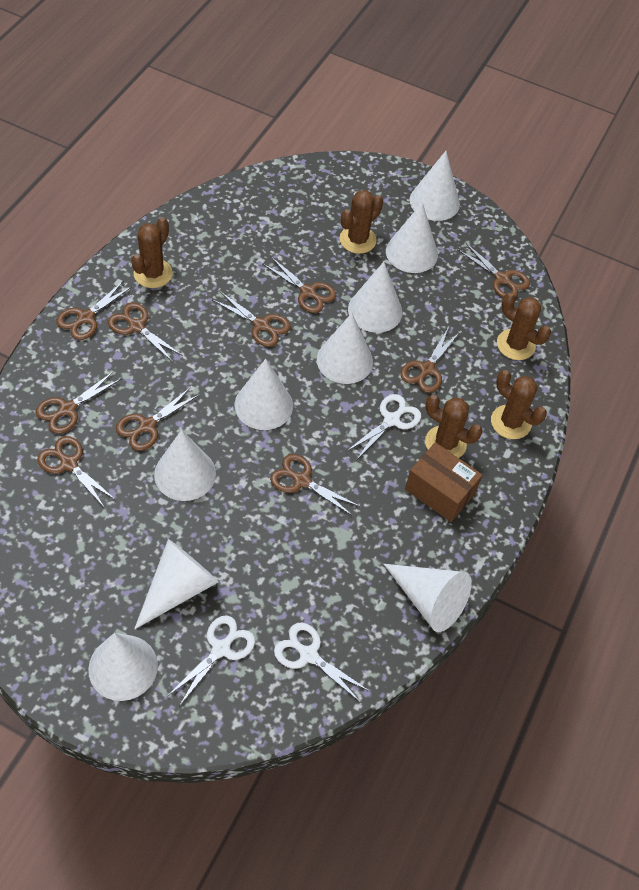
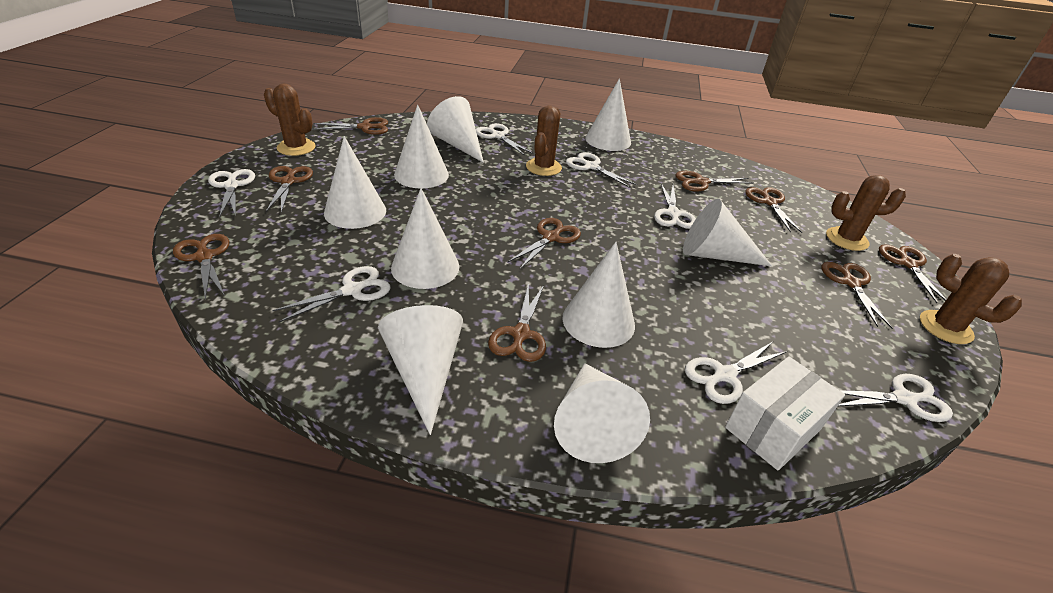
brown box: [405,442,483,522] = 1 -> none = 0
brown cactus: [131,217,173,288] [340,190,383,254] [425,395,483,458] [491,370,547,439] [497,293,551,360] = 5 -> [264,84,316,156] [526,106,562,176] [826,175,906,251] [920,254,1022,344] = 4
brown scissors: [36,371,121,434] [37,436,116,508] [56,280,133,340] [108,303,183,362] [116,387,200,451] [213,292,291,347] [263,257,336,313] [270,454,361,516] [400,327,460,393] [457,243,530,298] = 10 -> [173,234,229,300] [266,166,313,213] [312,117,388,135] [488,283,546,362] [507,218,581,269] [676,171,754,192] [745,187,803,233] [822,262,893,329] [879,244,947,303] = 9
white box: none = 0 -> [725,357,845,470] = 1
white scissors: [169,615,255,706] [274,623,369,703] [347,394,421,459] = 3 -> [208,169,255,217] [272,266,390,322] [476,123,533,156] [566,152,637,188] [654,184,696,229] [685,342,787,404] [837,374,953,422] = 7

